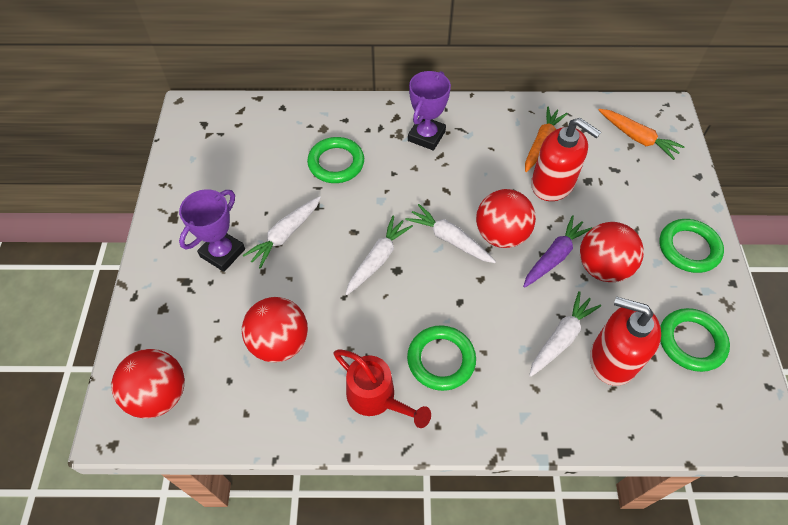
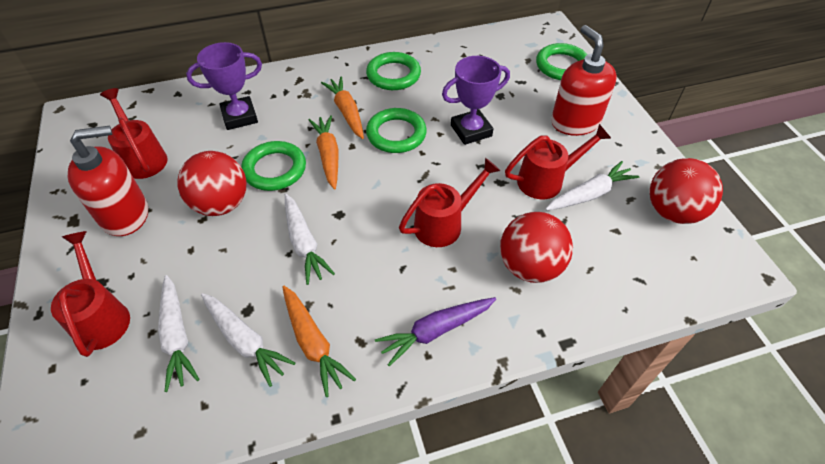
orange carrot: [525,106,568,172] [599,109,685,160] = 2 -> [282,286,356,397] [309,115,339,190] [321,76,364,139] = 3
red ball: [112,349,185,418] [242,297,308,362] [476,189,536,248] [580,222,644,282] = 4 -> [177,151,246,216] [500,212,573,283] [650,158,723,224] = 3
red watering can: [333,349,431,428] = 1 -> [51,231,130,357] [100,88,167,179] [399,158,500,247] [505,124,611,199] = 4

